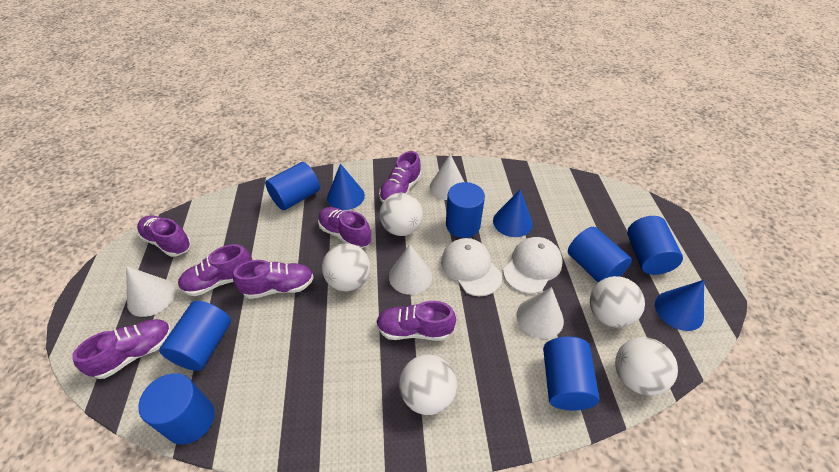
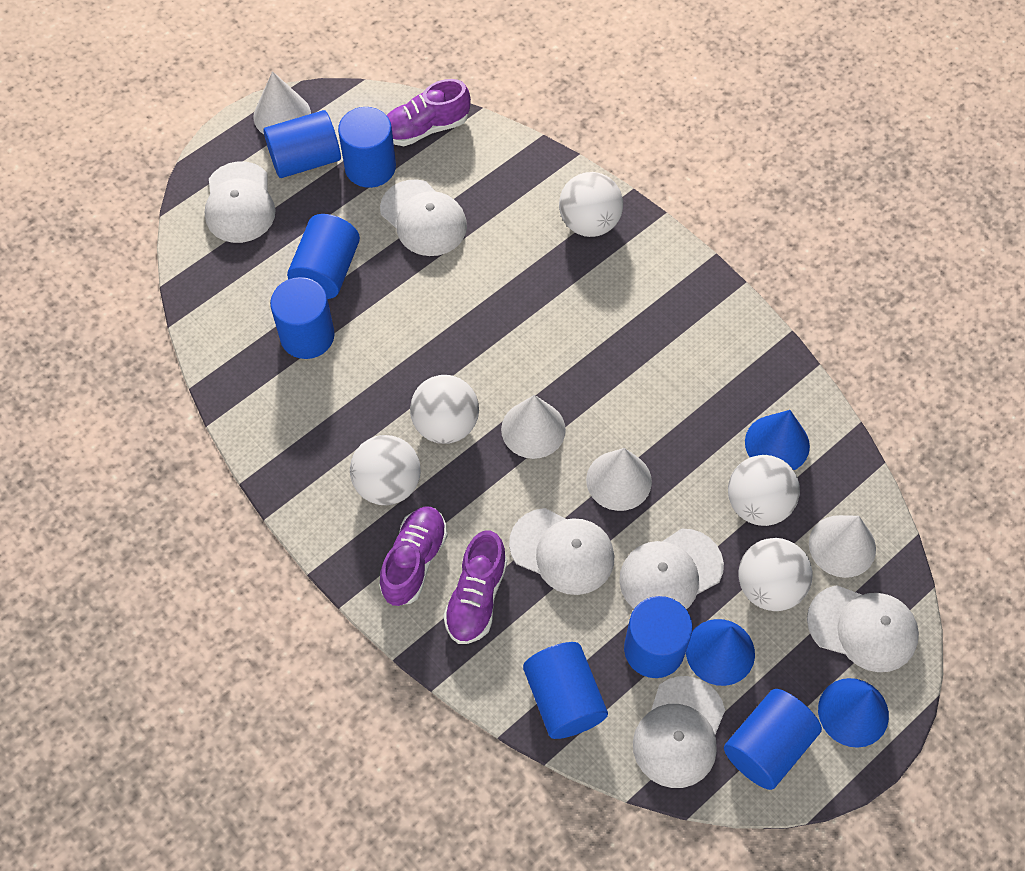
purple shoe: [72,319,172,379] [137,216,191,257] [178,244,252,296] [233,260,314,299] [318,207,372,248] [376,301,456,341] [379,151,421,203] = 7 -> [379,506,448,606] [386,79,471,146] [443,530,507,644] = 3
white cap: [441,238,502,296] [503,237,563,294] = 2 -> [205,161,275,243] [380,179,467,256] [509,508,614,595] [619,529,724,609] [633,676,725,788] [807,585,919,672] = 6

